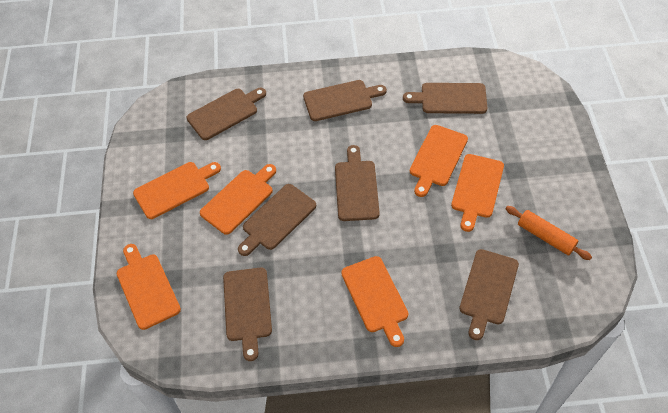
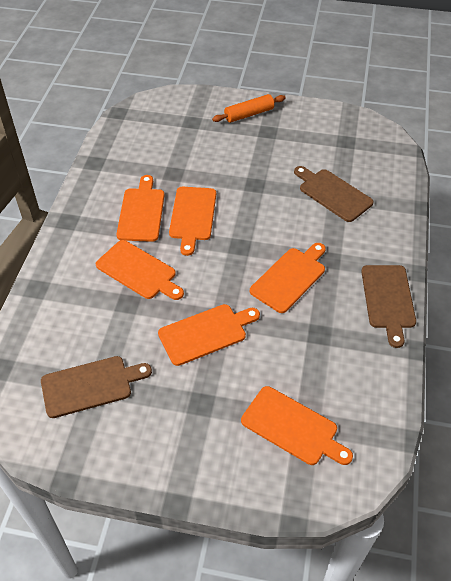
brown cutting board: [187,88,266,140] [223,268,272,361] [238,184,316,256] [303,80,387,121] [335,145,380,221] [403,83,487,114] [459,249,519,340] = 7 -> [41,356,152,418] [294,166,374,222] [361,265,416,348] = 3

